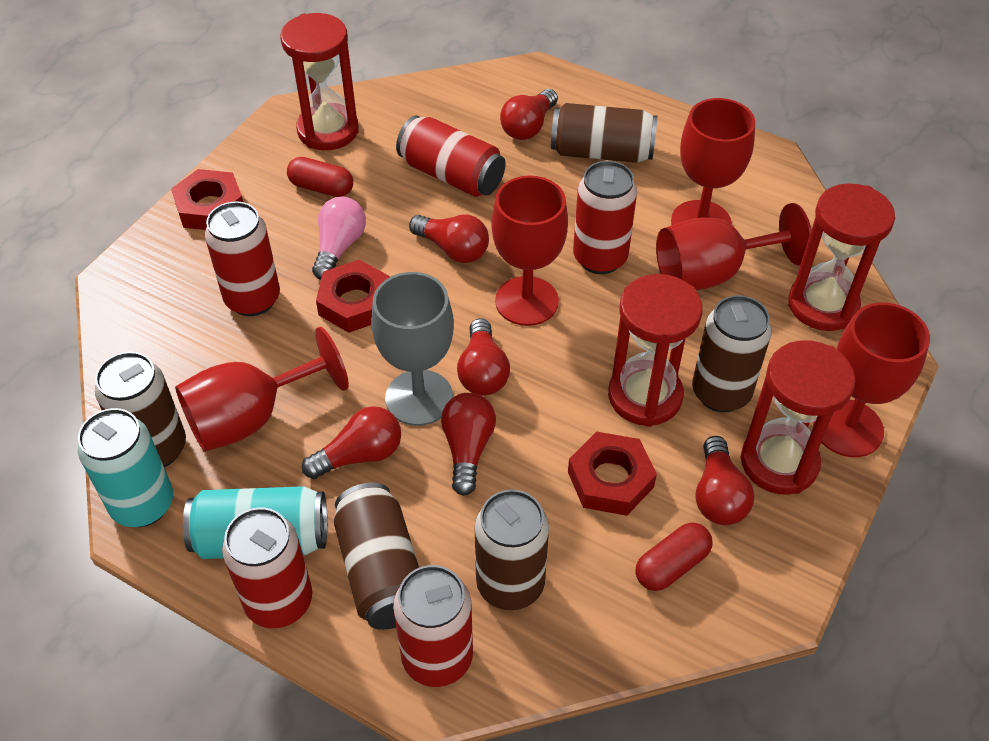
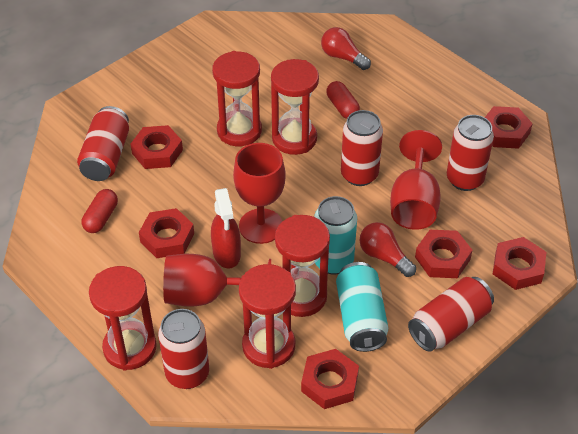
brown can: [95,352,186,467] [334,482,419,630] [475,490,549,610] [551,103,657,163] [692,295,772,413] = 5 -> none = 0
grey goblet: [371,272,454,426] = 1 -> none = 0
pink light bulb: [312,197,366,280] = 1 -> none = 0
red goblet: [175,327,349,452] [491,176,568,326] [656,203,812,290] [671,98,755,225] [813,302,930,457] = 5 -> [163,254,271,307] [233,143,286,244] [390,130,442,230] = 3
red hourglass: [280,13,359,150] [608,274,703,427] [741,340,856,495] [788,183,895,331] = 4 -> [89,266,157,371] [212,51,262,146] [239,264,296,369] [271,59,319,155] [275,215,330,317] = 5
red light bulb: [302,406,401,479] [409,215,489,263] [441,393,496,496] [457,318,510,396] [500,89,558,140] [696,436,754,525] = 6 -> [321,27,371,70] [360,222,416,277] = 2
red nut: [171,169,243,230] [316,260,390,333] [568,432,657,516] = 3 -> [131,125,183,169] [139,208,194,258] [301,349,359,409] [415,230,472,278] [485,106,533,149] [493,237,546,290] = 6
red spray bottle: none = 0 -> [211,188,241,268] = 1

